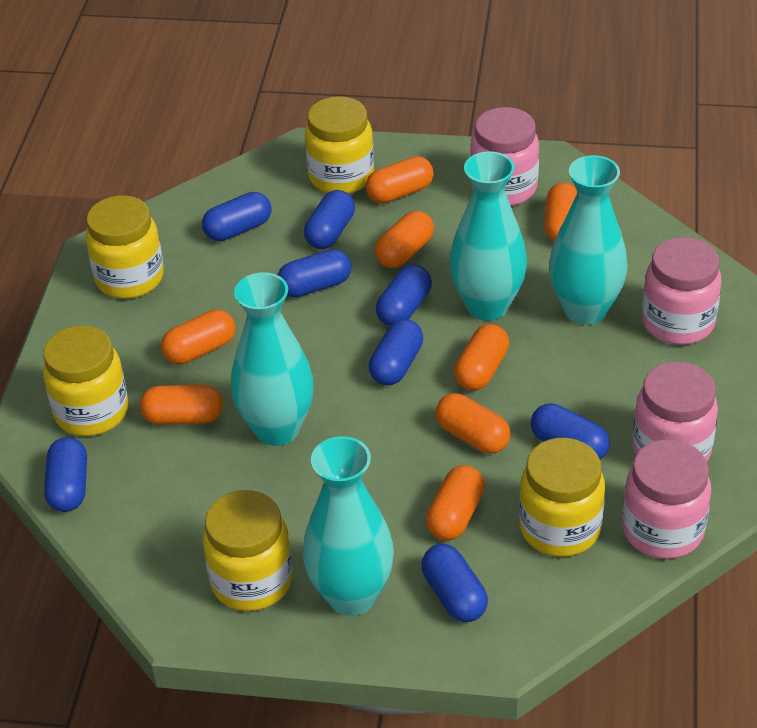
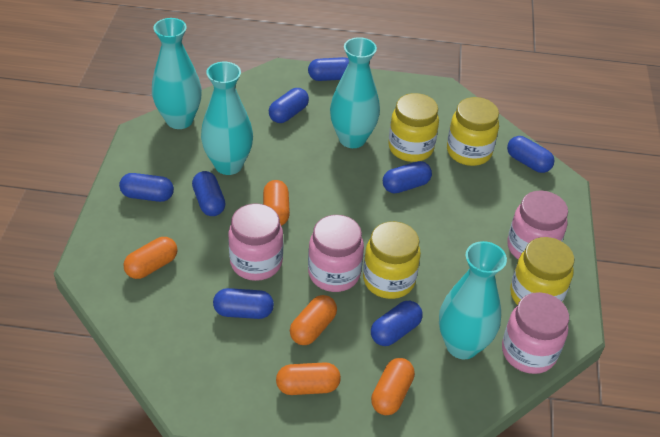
orange capsule: [140,385,223,425] [161,309,235,365] [366,156,434,203] [374,211,434,268] [426,465,485,540] [435,393,511,454] [454,324,509,391] [545,183,577,242] = 8 -> [123,237,178,279] [263,180,290,226] [276,362,341,395] [290,295,337,345] [371,358,415,415] = 5
yellow jar: [43,325,128,436] [86,196,164,299] [203,490,293,611] [305,96,374,194] [519,438,605,557] = 5 -> [363,221,421,299] [388,93,439,162] [447,97,499,166] [510,237,574,305] = 4

